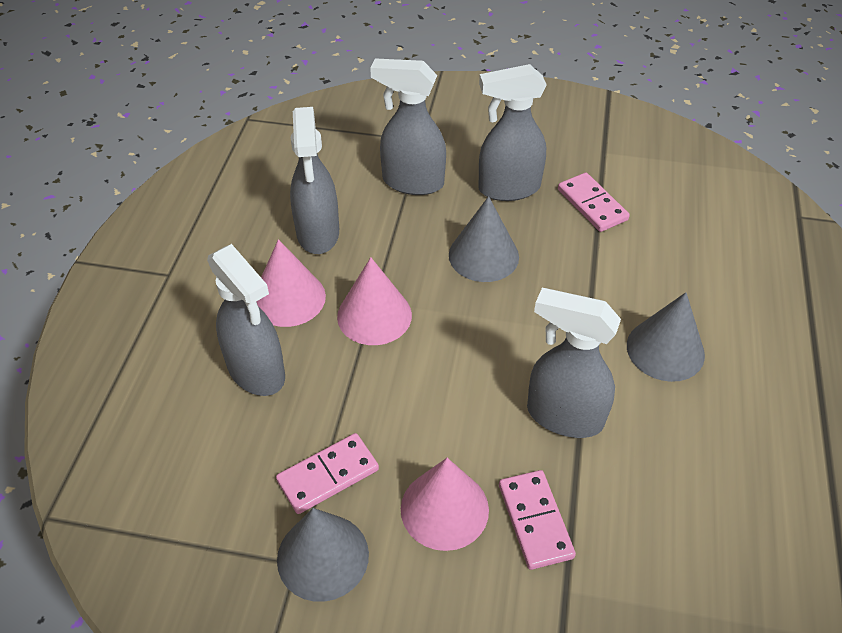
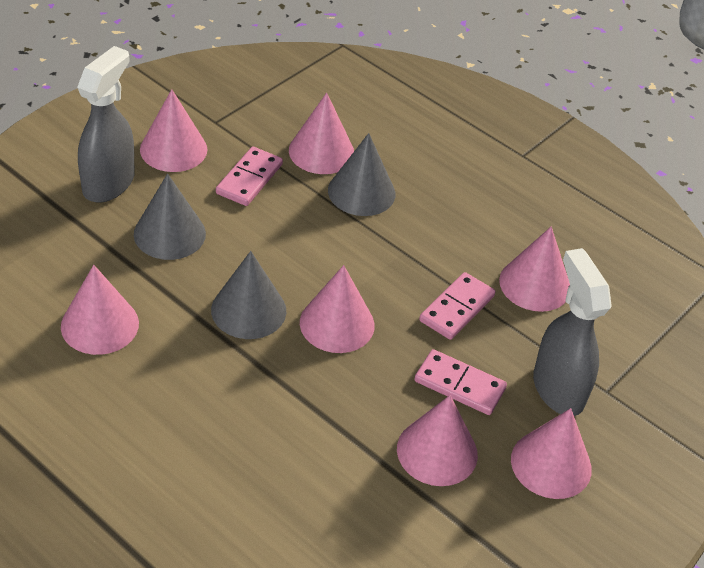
grey spray bottle: [207,244,285,396] [290,107,339,254] [370,58,446,195] [479,64,547,201] [527,288,621,438] = 5 -> [77,46,135,203] [533,248,612,416] = 2
pink cone: [256,239,326,327] [337,257,412,345] [401,458,489,551] = 3 -> [61,265,139,355] [140,89,207,172] [289,93,354,174] [300,265,375,353] [397,395,478,486] [499,226,570,312] [511,408,592,499] = 7

